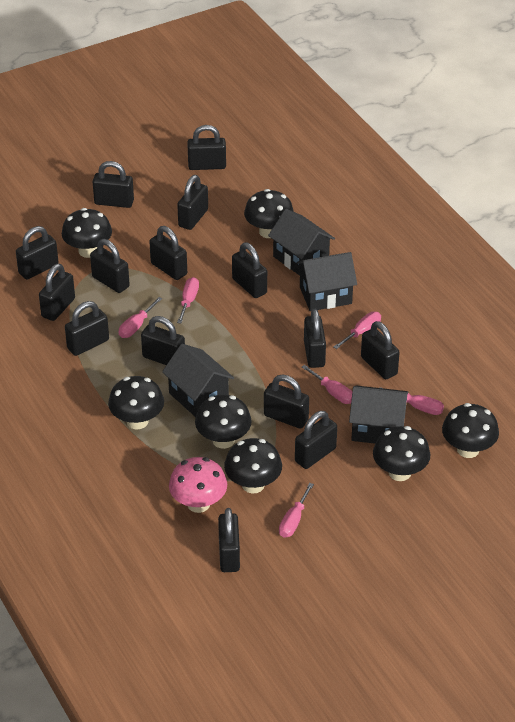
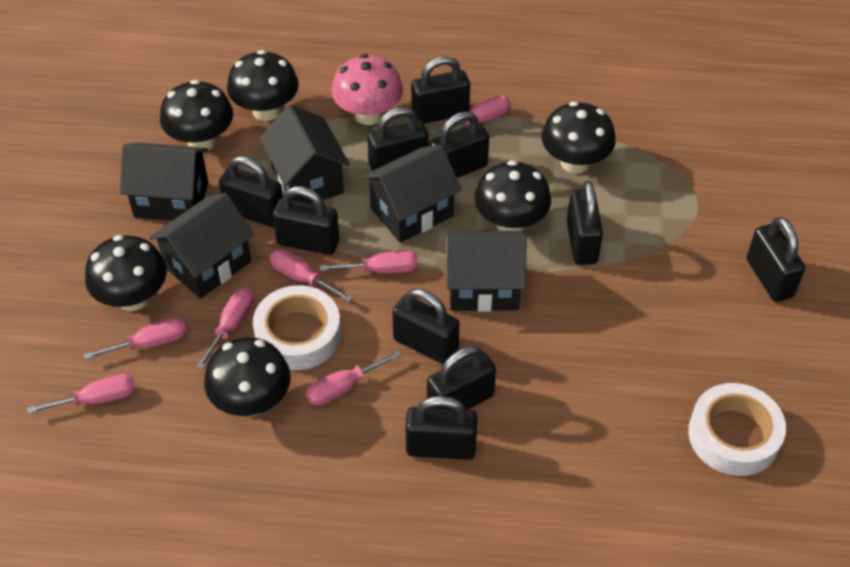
black house: [162,344,234,417] [268,209,335,276] [296,252,357,311] [349,385,408,444] = 4 -> [120,142,208,221] [149,193,254,299] [260,105,350,204] [362,145,462,243] [446,231,526,312] = 5
black mushroom: [62,208,112,258] [108,376,164,430] [195,395,252,449] [224,438,282,494] [244,189,294,238] [373,426,430,481] [442,403,499,458] = 7 -> [85,235,167,311] [160,80,233,150] [204,337,291,416] [227,50,299,121] [474,160,551,231] [541,102,616,174] = 6
black padlock: [16,226,58,280] [39,264,75,321] [65,301,109,356] [90,239,130,293] [92,161,134,208] [141,316,185,365] [149,226,187,280] [177,175,208,230] [187,125,226,170] [218,508,240,572] [232,243,267,298] [264,375,309,429] [295,411,337,469] [304,309,326,368] [361,321,400,379] = 15 -> [219,156,283,227] [273,186,339,255] [367,107,429,171] [392,289,460,364] [405,396,477,460] [411,56,470,124] [427,346,496,410] [429,112,489,178] [567,181,603,265] [747,217,805,302] = 10
pink screwdriver: [119,297,162,338] [177,277,199,324] [279,483,314,538] [302,365,352,404] [334,312,381,349] [379,387,444,415] = 6 -> [27,374,135,414] [84,317,187,360] [196,288,254,370] [270,249,353,302] [306,351,402,405] [320,250,418,273] [431,95,511,136] = 7
white tape: none = 0 -> [253,285,341,370] [688,383,786,476] = 2

